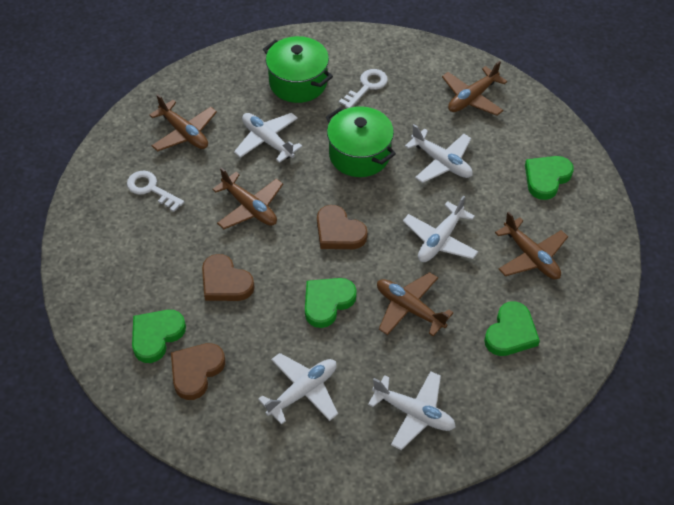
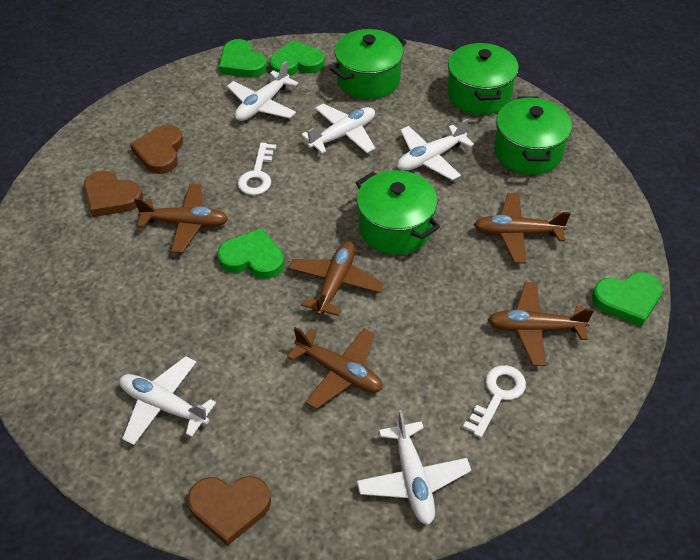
green pot: [263,36,333,103] [326,106,396,177] = 2 -> [330,29,407,99] [355,170,440,255] [447,42,519,115] [494,97,572,175] = 4

